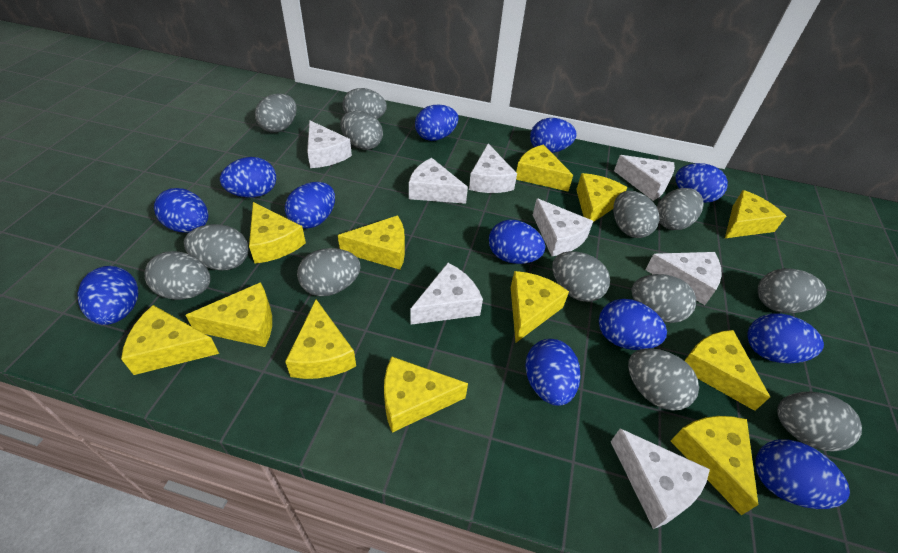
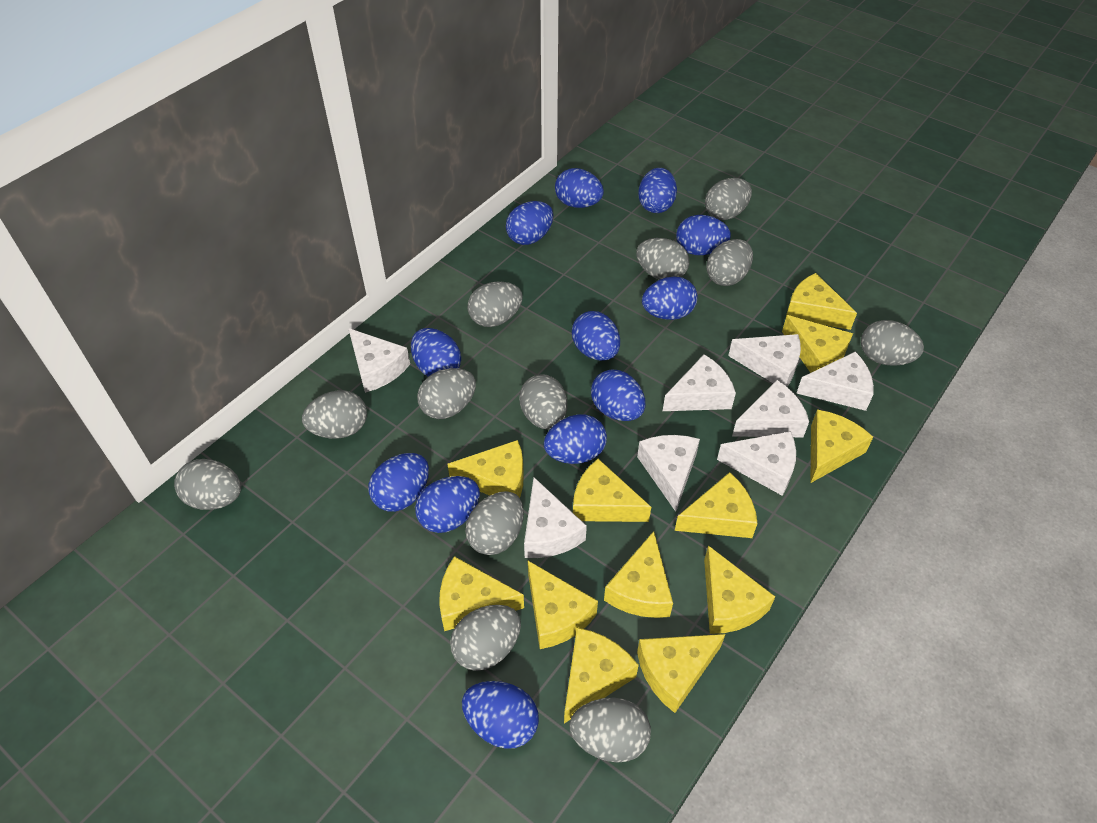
grey egg: [144,251,211,300] [184,224,248,270] [255,94,297,133] [297,248,361,296] [340,111,383,150] [342,88,387,119] [552,251,610,302] [613,191,659,238] [628,348,699,411] [631,274,696,323] [657,188,703,230] [758,268,827,314] [777,392,862,452] = 13 -> [174,459,241,510] [302,390,367,439] [417,368,476,419] [450,605,521,671] [465,491,524,555] [468,282,523,327] [519,374,567,429] [569,698,651,762] [636,238,689,280] [705,178,752,220] [706,239,753,286] [861,320,924,366] = 12

